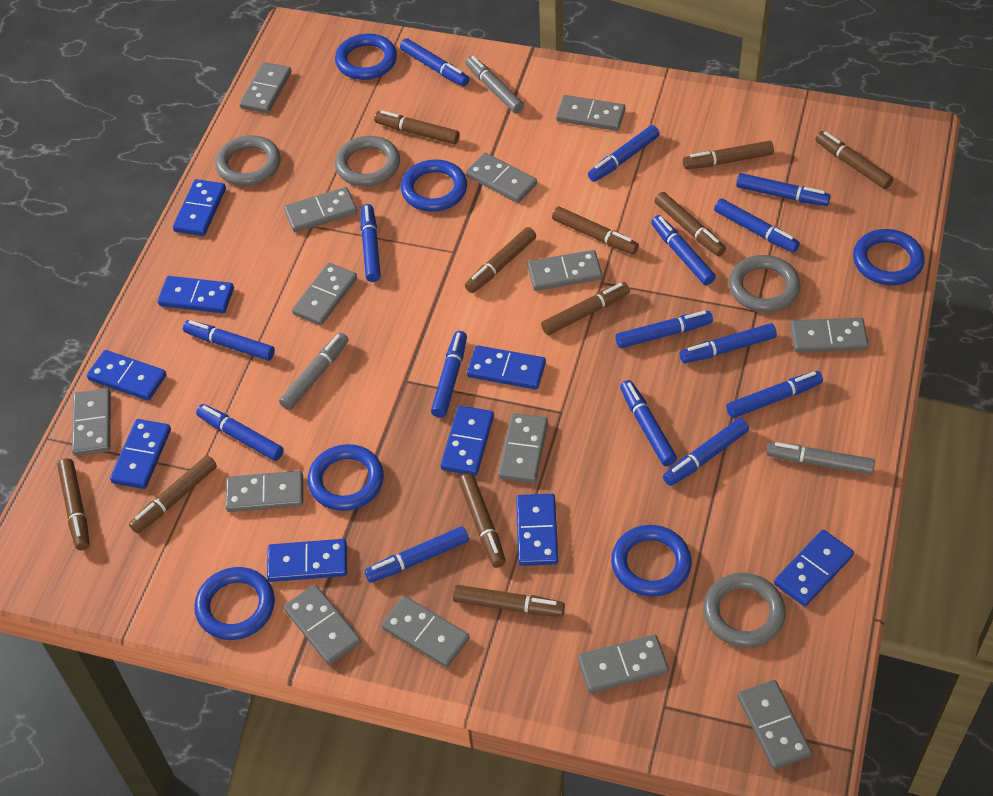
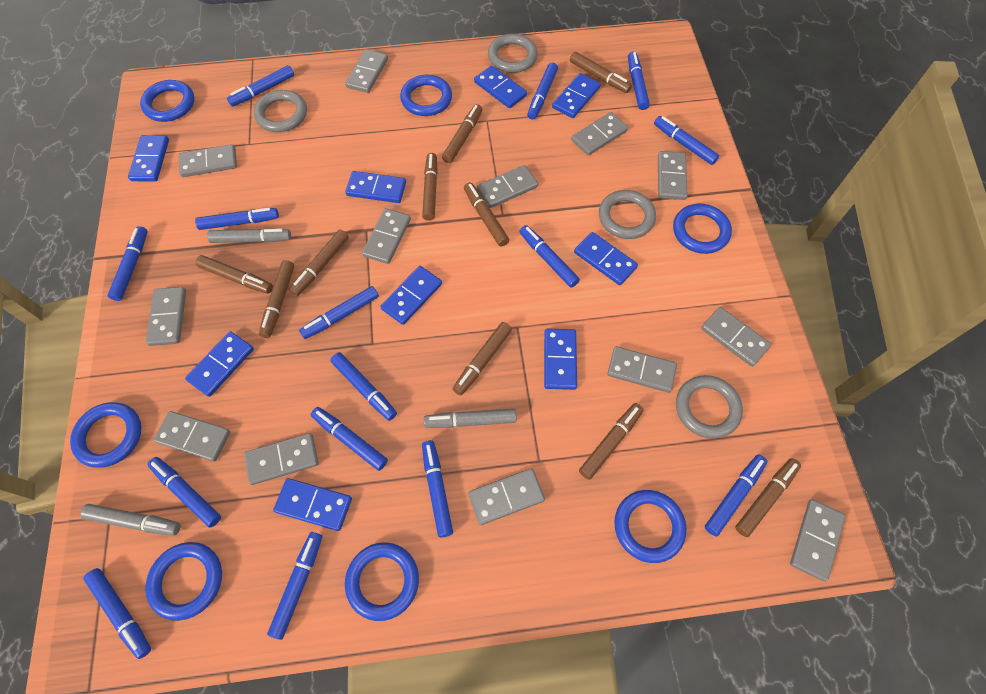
blue ring: [194,567,275,640] [308,444,384,511] [335,33,397,80] [401,159,467,212] [611,525,691,597] [853,229,925,285] = 6 -> [70,402,141,468] [140,80,194,122] [145,542,222,621] [345,542,419,621] [400,75,452,116] [614,490,687,563] [673,204,732,254] = 7
brown marker: [57,458,90,550] [129,455,217,534] [374,110,460,144] [453,585,565,617] [459,473,506,568] [465,227,536,293] [541,282,630,335] [552,206,639,255] [655,192,726,256] [683,141,774,169] [815,131,893,189] = 11 -> [196,255,273,294] [259,260,294,338] [289,229,349,296] [422,153,438,221] [442,104,483,163] [453,322,512,395] [464,182,509,247] [570,52,632,93] [579,403,644,480] [735,458,801,537] = 10
grey domino: [72,388,111,456] [225,471,303,512] [239,62,291,114] [284,187,357,232] [284,585,361,665] [292,263,357,326] [381,596,469,668] [466,153,537,203] [498,413,548,483] [528,250,602,291] [556,95,625,131] [578,635,669,693] [737,680,812,770] [791,318,869,353] = 14 -> [146,287,186,346] [153,411,230,461] [179,144,237,177] [244,433,318,485] [345,49,388,93] [362,208,411,264] [468,468,545,525] [477,165,538,208] [571,112,628,156] [607,346,677,393] [658,151,687,200] [701,307,771,367] [790,499,846,582] = 13

